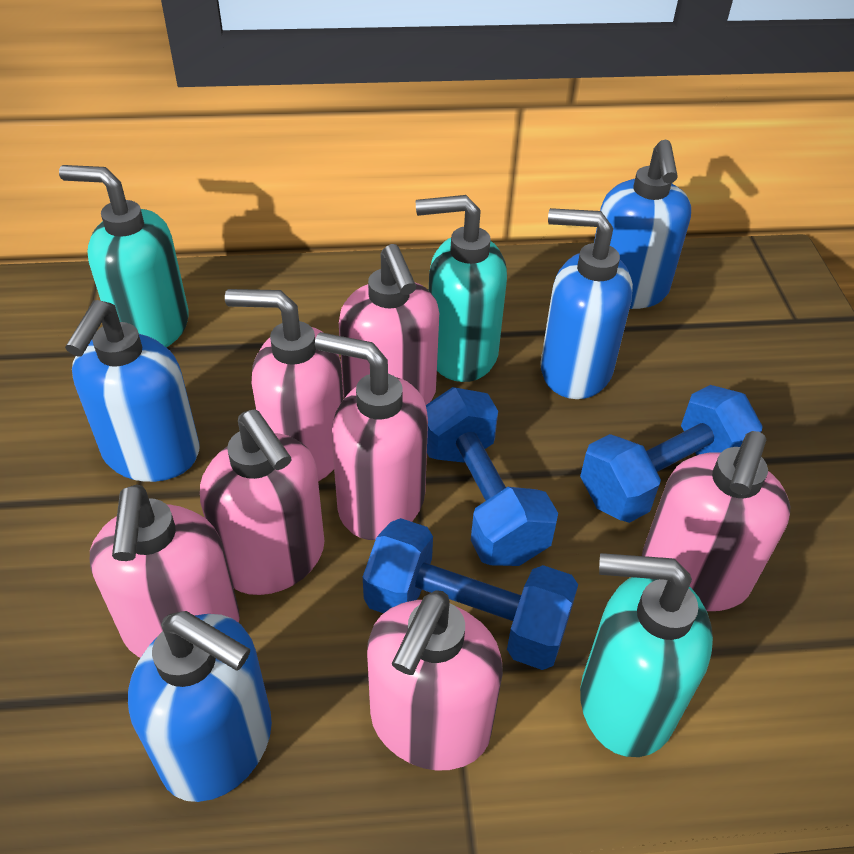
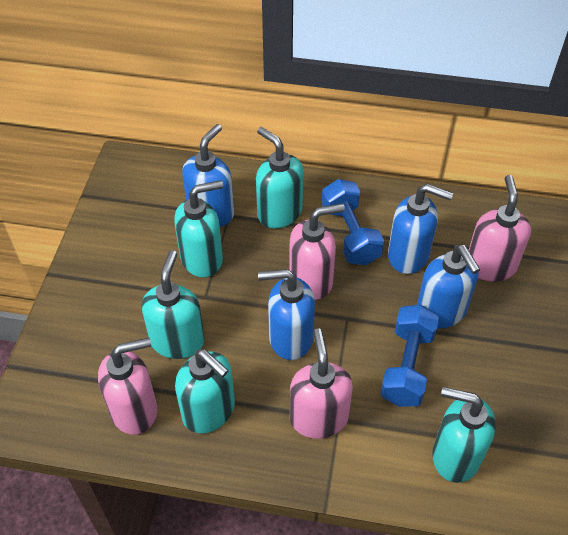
blue dumbbell: [363,518,578,670] [426,387,558,566] [580,385,762,523] = 3 -> [322,179,384,265] [380,305,439,407] = 2
pink soap dispenser: [90,484,240,658] [200,409,324,595] [225,289,343,481] [315,332,428,540] [339,244,439,405] [367,590,503,771] [642,431,790,611] = 7 -> [98,337,157,435] [289,203,345,300] [290,328,353,439] [469,175,531,282] = 4
turquoise soap dispenser: [59,165,189,347] [416,195,507,382] [580,553,713,757] = 3 -> [141,250,205,359] [174,180,223,277] [175,349,235,433] [256,127,304,229] [432,387,496,483] = 5

